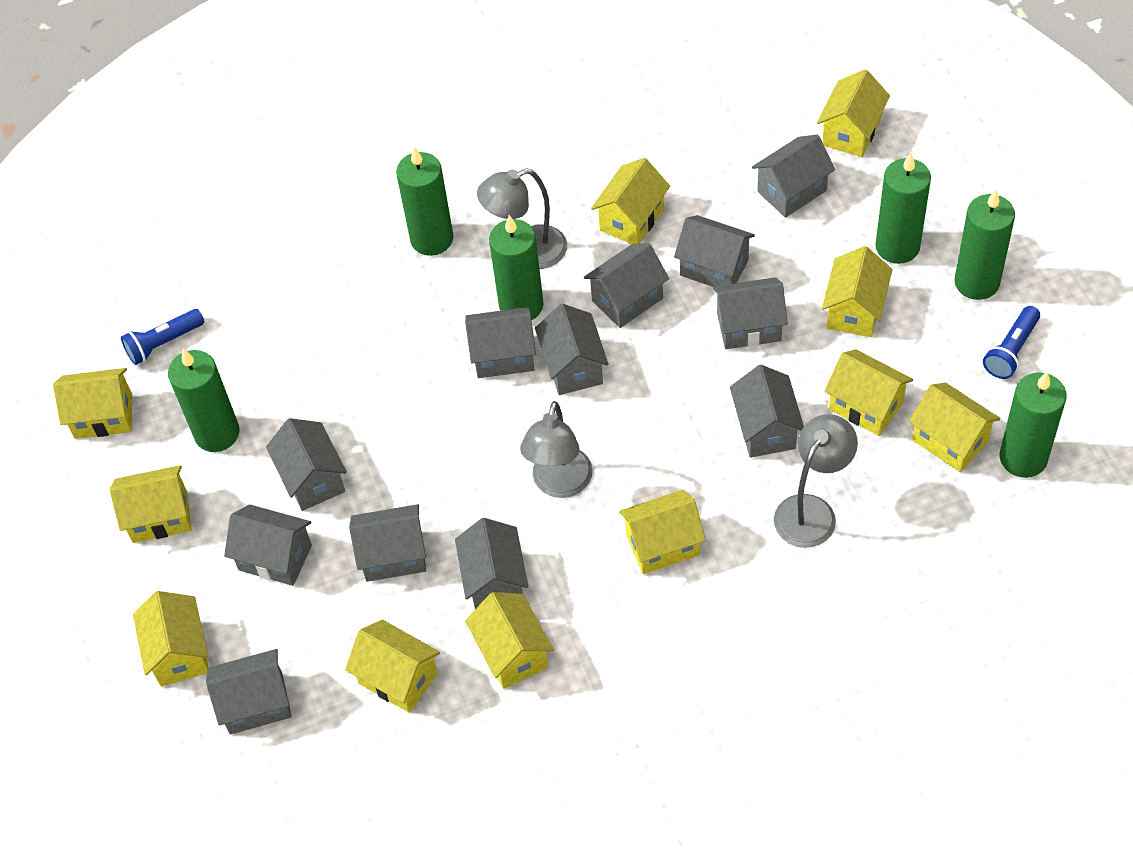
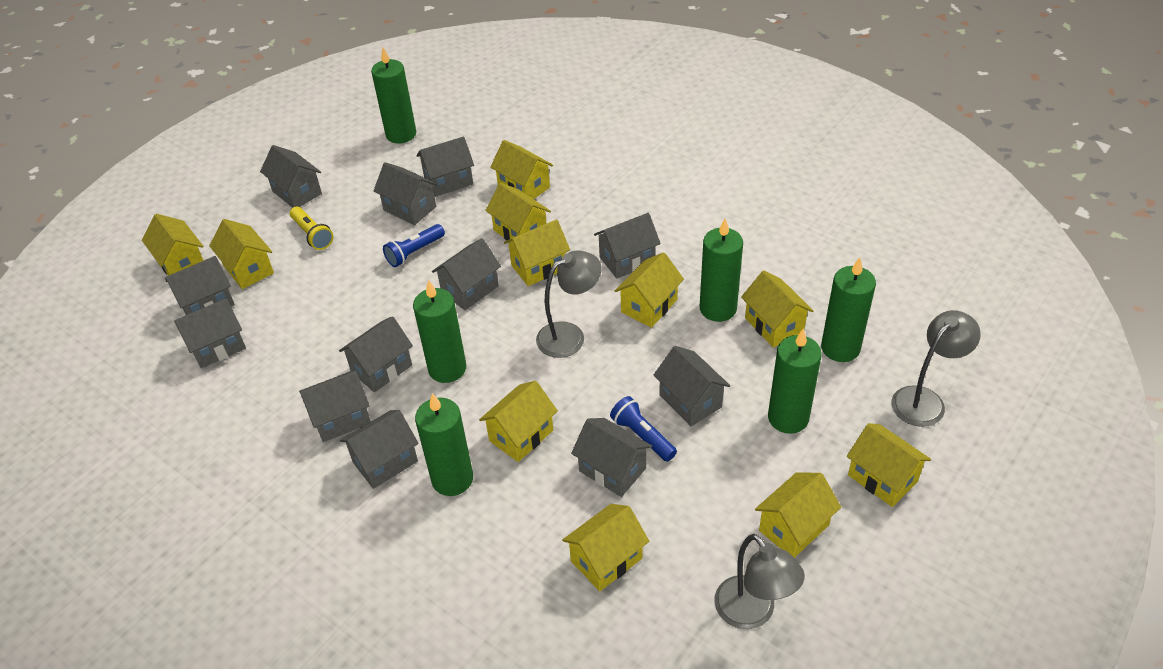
yellow flashlight: none = 0 -> [290,207,333,250] = 1

